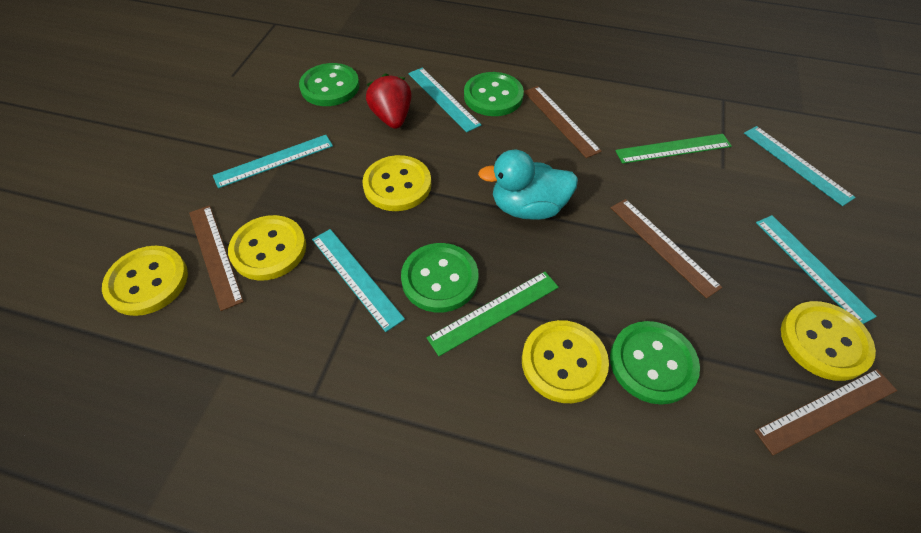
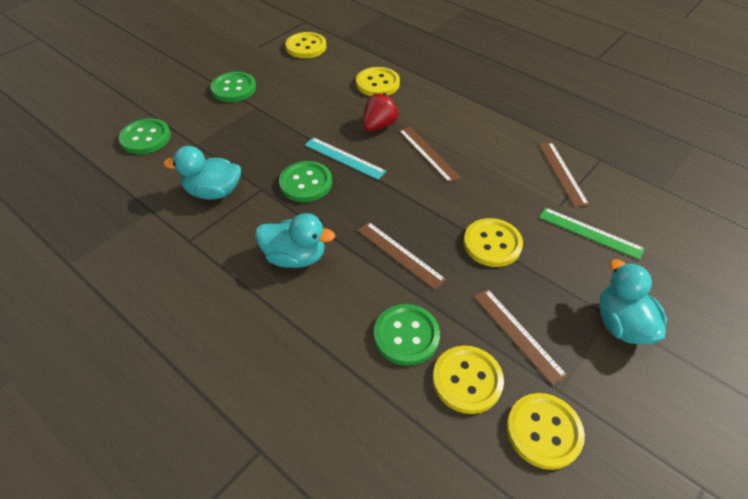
green ruler: [427,272,559,356] [615,134,732,164] = 2 -> [539,207,645,260] = 1
turquoise duck: [478,149,578,220] = 1 -> [163,146,241,200] [255,213,335,268] [600,259,667,344] = 3
turquoise ruler: [213,135,333,188] [312,229,405,332] [408,68,481,132] [744,126,856,206] [756,215,877,324] = 5 -> [305,137,386,180] = 1

